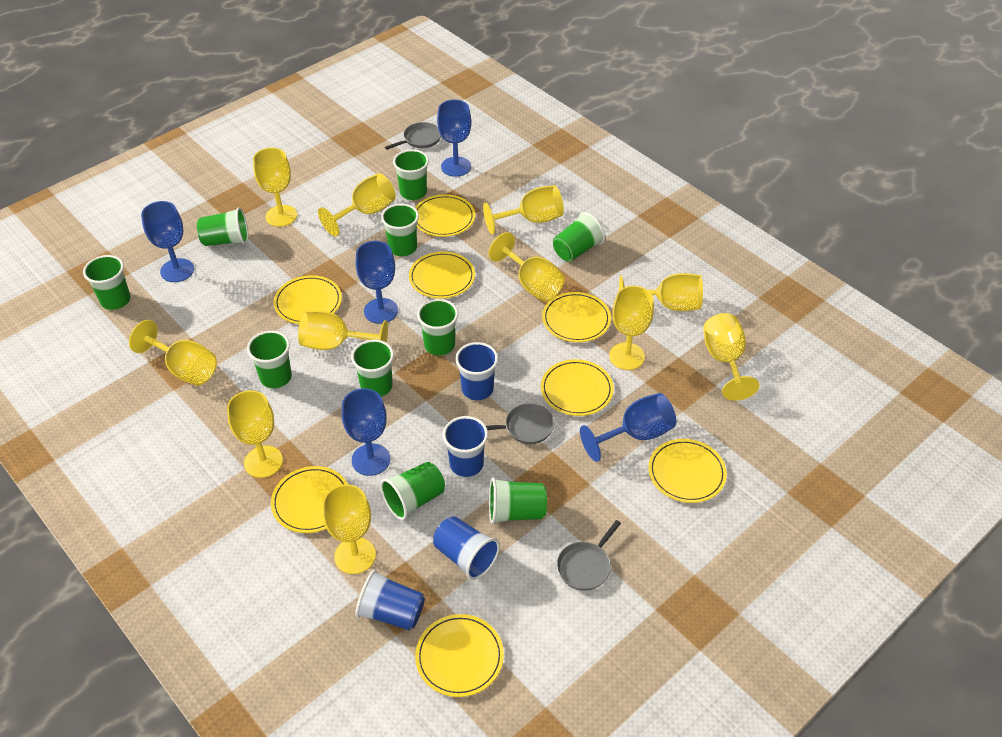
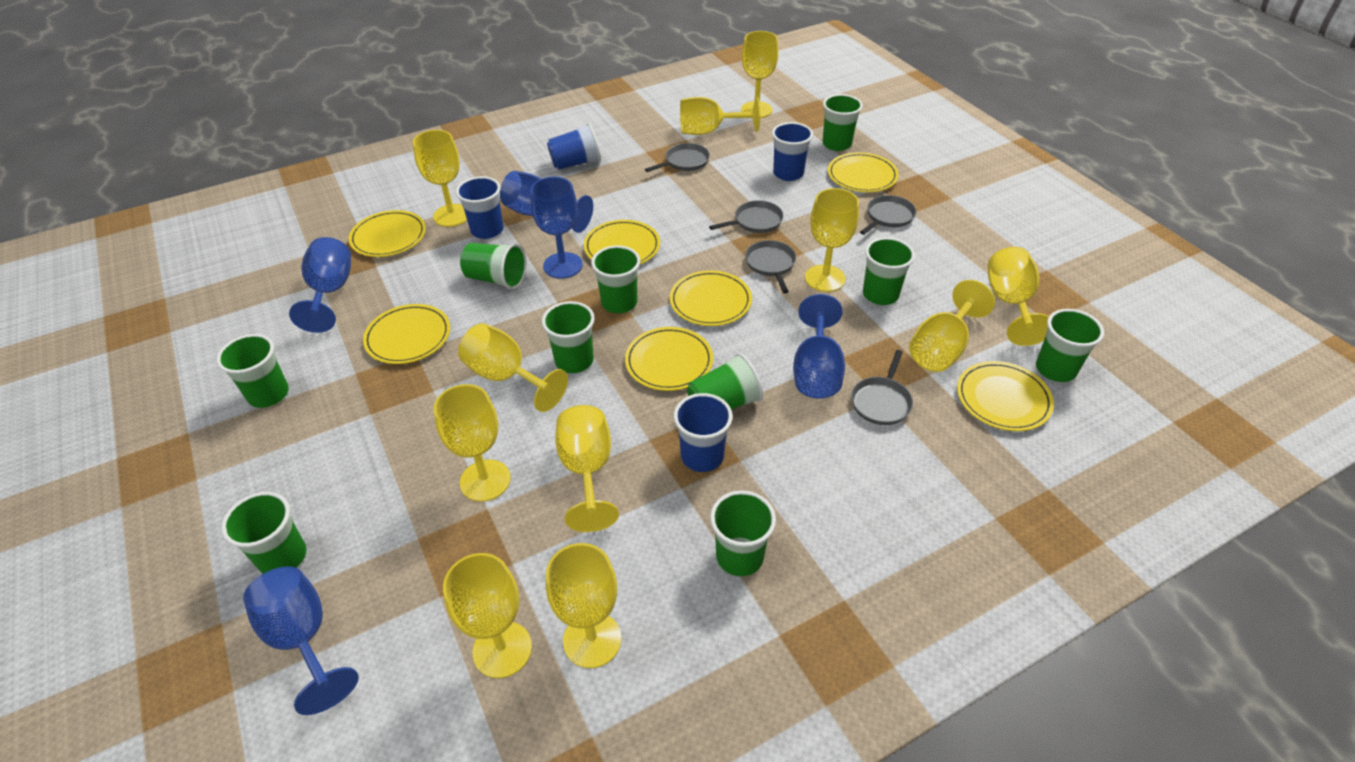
grey pan: [385,122,441,150] [486,404,554,444] [557,520,621,591] = 3 -> [645,143,710,172] [709,200,784,233] [745,240,796,293] [851,350,913,425] [860,195,916,235] = 5
yellow plate: [271,466,348,533] [273,275,342,324] [409,252,475,299] [415,194,475,237] [415,614,504,697] [541,359,614,416] [542,292,611,342] [648,439,727,503] = 8 -> [349,210,426,257] [363,304,450,364] [584,220,660,264] [625,327,713,391] [670,270,752,326] [828,152,899,192] [957,361,1054,431] = 7

